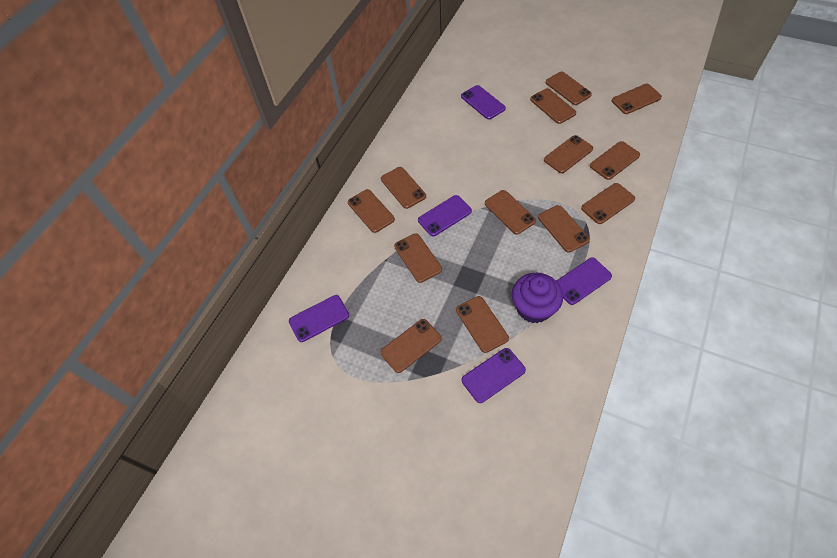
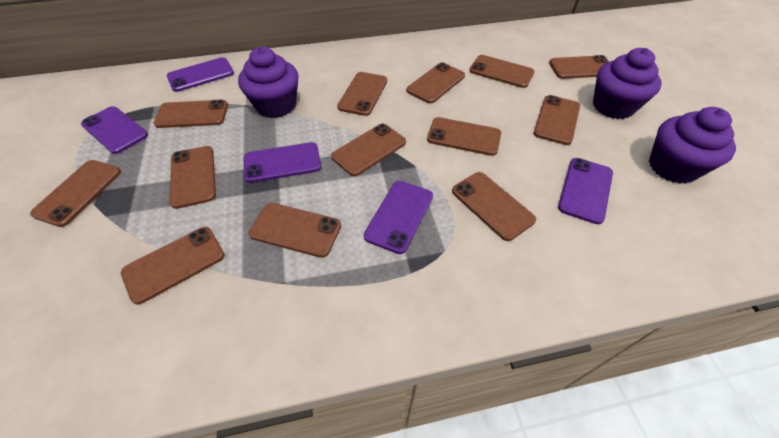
purple cupcake: [512,273,563,323] = 1 -> [238,47,299,118] [593,48,662,119] [649,107,736,184] = 3

